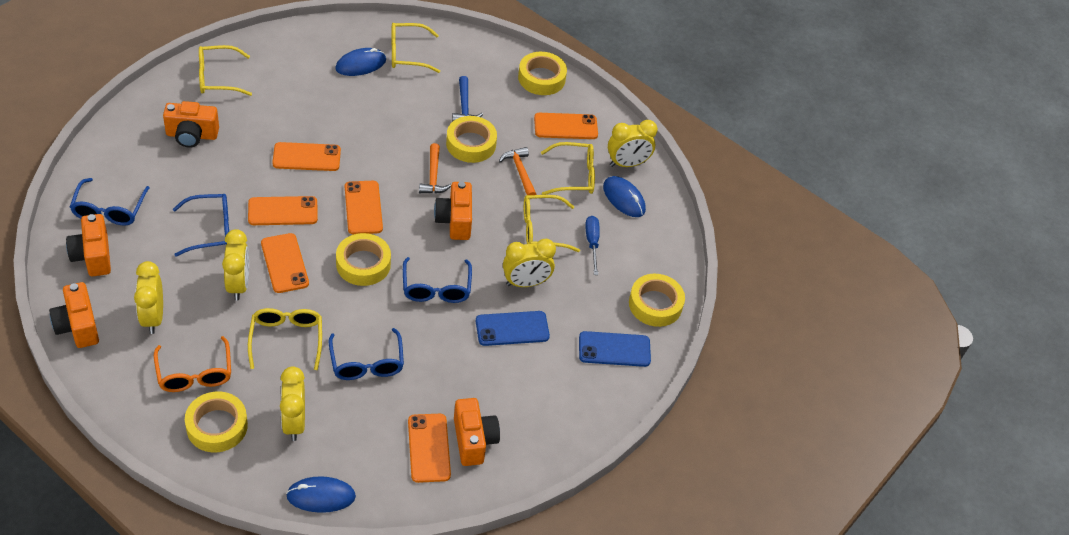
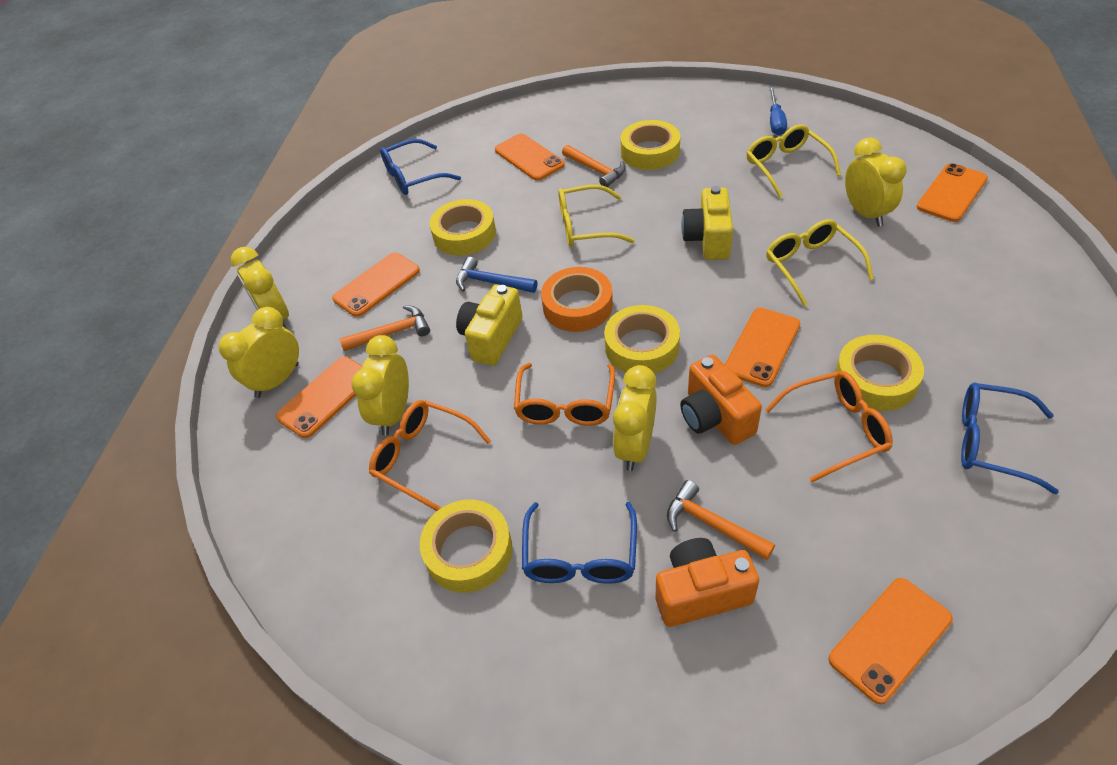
blue glasses: [70,178,149,226] [173,194,229,256] [329,328,404,380] [403,257,472,303] = 4 -> [380,139,461,195] [522,502,637,584] [961,383,1059,494] = 3
blue mouse: [286,476,356,513] [335,48,386,76] [603,176,646,217] = 3 -> none = 0
blue phone: [476,311,550,346] [579,331,651,367] = 2 -> none = 0
orange camera: [49,282,99,348] [66,214,111,276] [163,101,219,148] [434,181,472,240] [454,398,500,466] = 5 -> [656,538,759,627] [680,355,762,445] = 2
orange glasses: [154,336,231,392] = 1 -> [369,400,491,511] [514,363,615,426] [765,371,893,483] = 3
orange hammer: [419,143,451,194] [499,147,537,195] = 2 -> [339,305,430,351] [562,145,626,187] [667,480,775,560] = 3
orange tape: none = 0 -> [541,267,613,332] = 1
yellow camera: none = 0 -> [456,284,522,366] [681,186,733,260] = 2
yellow glasses: [199,45,252,96] [248,308,322,370] [392,23,440,73] [524,195,580,252] [541,142,595,195] = 5 -> [558,185,635,247] [747,124,841,198] [766,219,874,306] = 3

